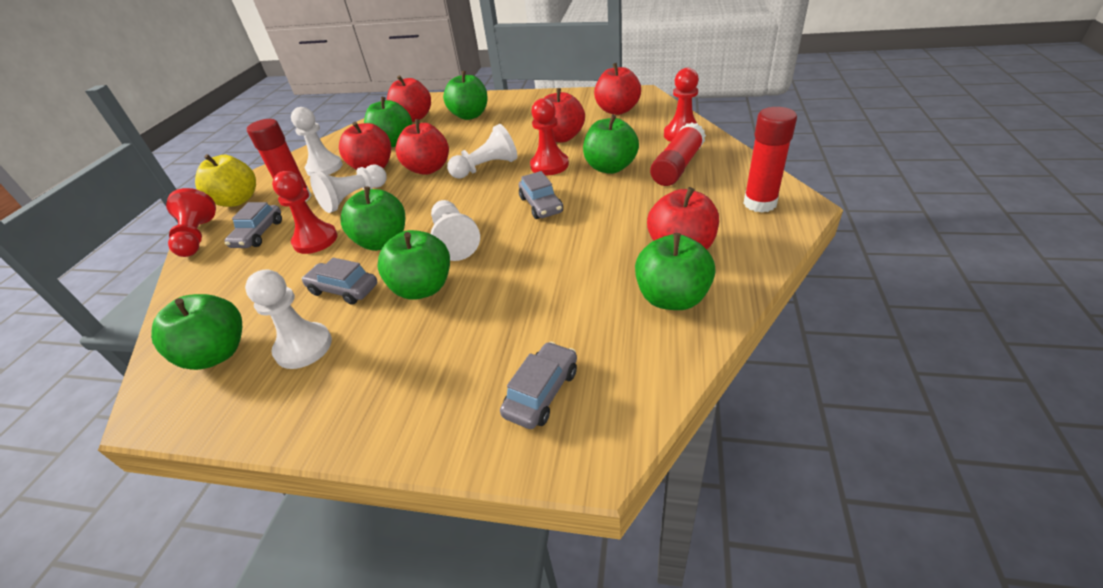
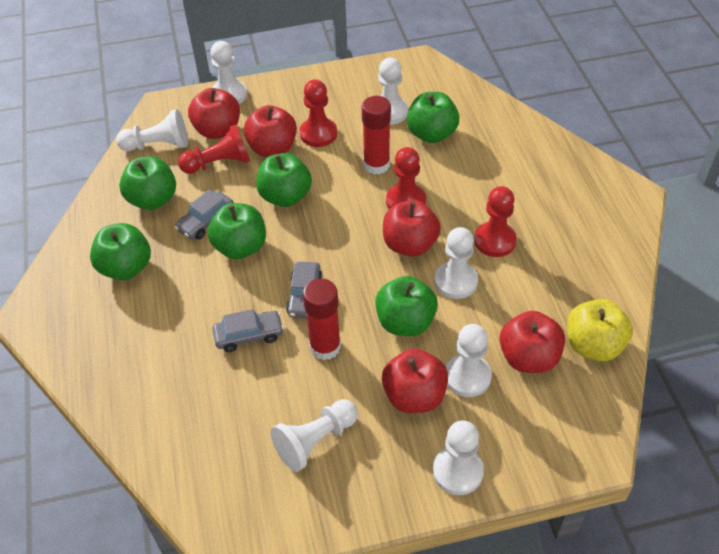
green apple: [151,294,242,370] [341,186,405,251] [364,97,412,147] [377,230,450,300] [443,71,488,120] [583,115,639,174] [635,233,716,310] = 7 -> [90,223,151,280] [119,156,176,210] [208,203,266,259] [256,153,312,207] [375,276,438,336] [407,92,459,143] = 6
grey car: [225,202,282,248] [302,258,377,305] [500,342,577,429] [519,171,563,219] = 4 -> [175,189,234,240] [212,309,284,352] [286,262,323,318] = 3
red apple: [339,122,391,170] [387,75,431,122] [396,119,449,175] [544,88,585,143] [594,63,641,115] [647,187,719,249] = 6 -> [188,88,240,139] [244,105,297,157] [382,348,448,413] [383,200,441,257] [499,311,565,373] = 5
red glue stick: [247,119,311,201] [650,122,706,186] [743,107,797,212] = 3 -> [303,278,341,360] [362,96,391,174] = 2
white pawn: [245,269,332,369] [291,107,343,176] [310,165,387,213] [431,200,480,261] [447,124,518,179] = 5 -> [116,109,188,151] [211,41,247,104] [271,399,358,472] [378,58,408,125] [433,420,484,495] [434,227,478,299] [446,324,492,397] = 7

